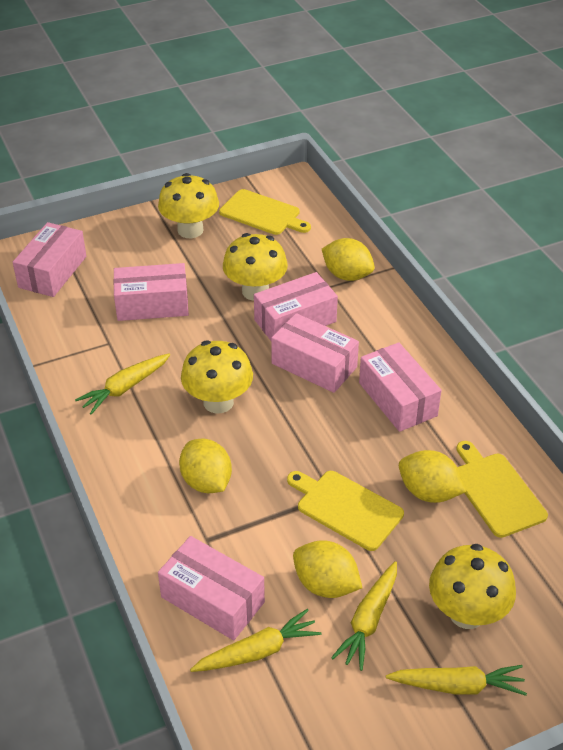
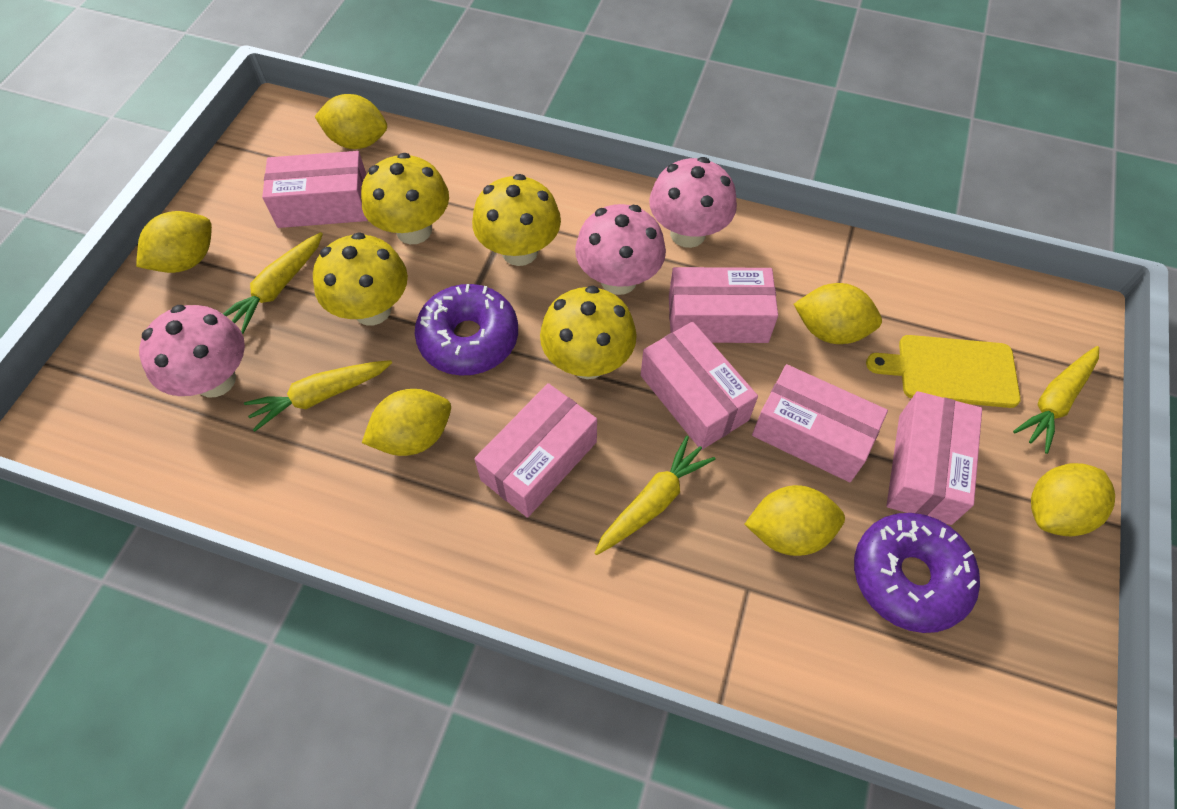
pink mushroom: none = 0 -> [139,305,245,397] [575,204,666,295] [649,157,737,248] = 3
purple donut: none = 0 -> [415,284,518,376] [854,513,980,633] = 2
yellow cutting board: [219,189,311,235] [287,471,404,551] [456,441,548,538] = 3 -> [866,335,1021,408] = 1
yellow lemon: [179,439,232,493] [293,540,362,598] [322,238,375,281] [399,450,466,503] = 4 -> [136,211,212,273] [314,94,387,149] [362,389,451,456] [745,485,845,556] [794,283,882,344] [1031,463,1115,536] = 6

